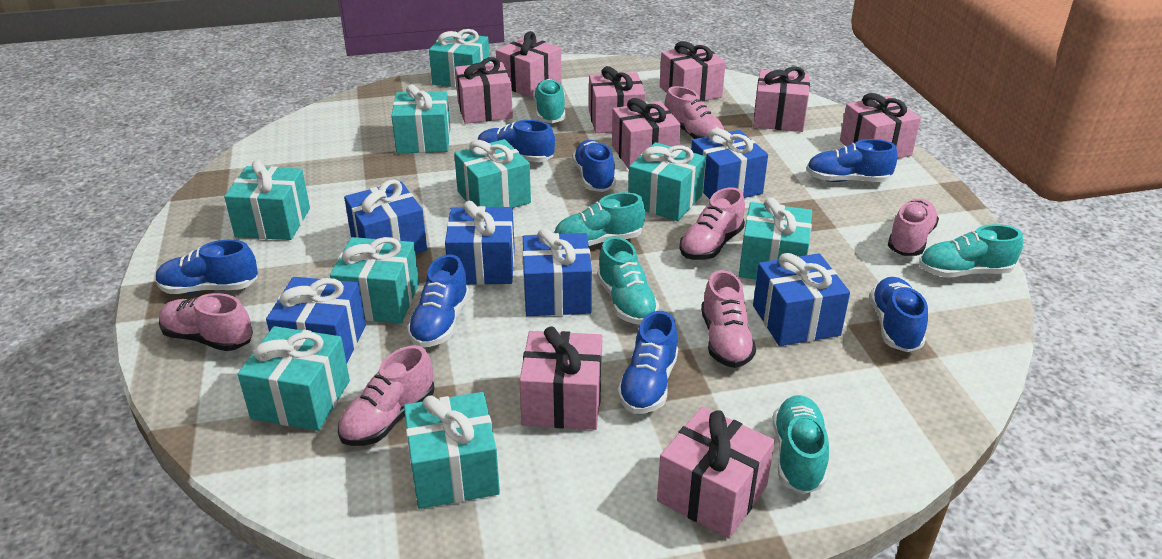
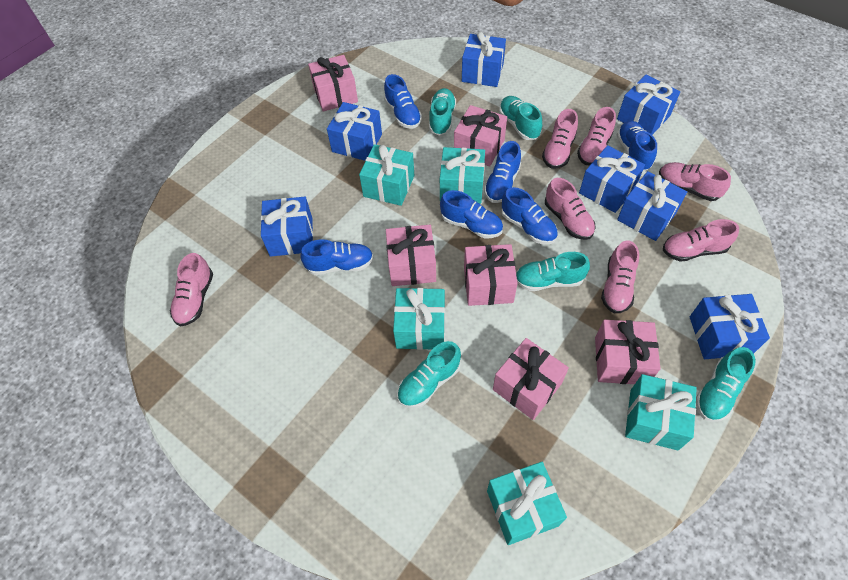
blue gift: [266,277,366,363] [344,179,427,254] [445,200,515,285] [522,228,592,316] [691,128,768,199] [753,253,850,346] = 6 -> [261,197,313,257] [327,102,382,161] [462,32,506,87] [579,145,645,213] [617,75,680,135] [617,171,687,241] [690,294,770,359] = 7
blue shoe: [156,240,258,294] [407,254,469,347] [478,120,555,162] [572,140,616,192] [617,311,678,414] [806,139,897,182] [870,277,928,352] = 7 -> [300,239,374,275] [384,74,422,129] [440,190,503,238] [484,141,521,203] [501,187,558,244] [617,121,657,171] = 6
pink gift: [455,57,513,124] [496,31,561,98] [519,327,602,430] [589,66,646,133] [612,98,681,169] [657,406,775,539] [660,41,726,101] [753,66,810,132] [840,93,921,159] = 9 -> [308,55,358,112] [386,225,436,286] [454,105,507,167] [464,244,518,306] [493,338,569,420] [595,320,661,384] = 6
pink shoe: [159,293,253,351] [338,345,434,446] [665,86,724,139] [679,188,745,260] [701,270,756,368] [888,199,939,256] = 6 -> [170,253,213,326] [542,109,578,168] [545,178,596,240] [577,107,616,165] [601,241,639,313] [659,162,731,201] [663,219,739,262] = 7
turquoise gift: [224,160,310,240] [238,326,350,431] [330,237,419,323] [391,84,450,153] [404,392,500,509] [429,29,490,88] [454,139,531,208] [628,142,706,221] [739,197,812,279] = 9 -> [359,144,414,206] [393,288,445,350] [440,147,485,204] [487,462,567,545] [625,374,697,451] = 5

